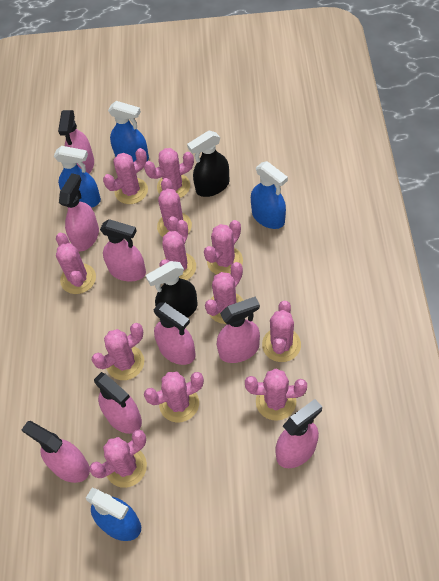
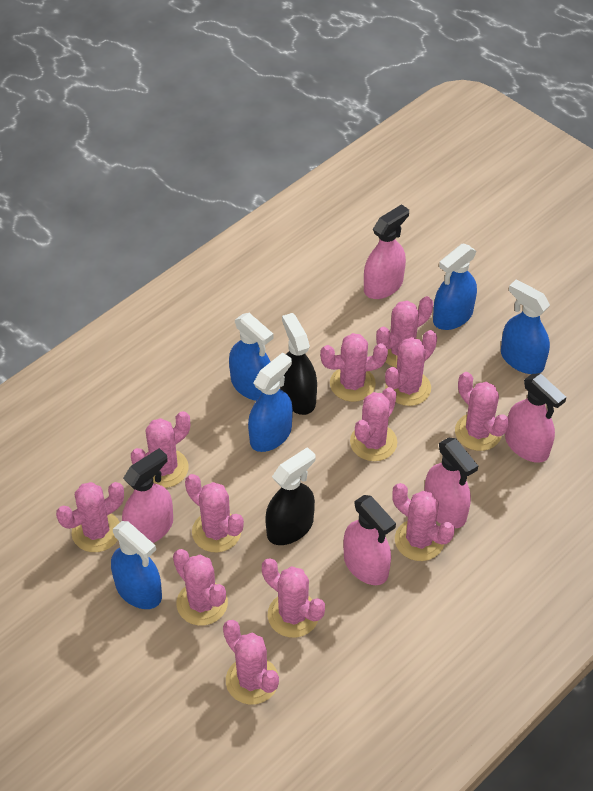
blue spray bottle: [54,146,101,208] [86,488,141,541] [108,101,149,162] [251,161,288,229] = 4 -> [111,521,162,609] [229,313,274,401] [248,352,293,452] [433,243,477,330] [501,279,550,374] = 5
pink spray bottle: [22,421,90,483] [58,110,94,174] [59,173,99,252] [94,372,142,434] [100,219,146,282] [153,302,196,365] [217,297,260,363] [275,399,322,468] = 8 -> [122,448,173,543] [343,495,396,585] [364,204,409,299] [424,437,478,528] [505,373,566,463] = 5

